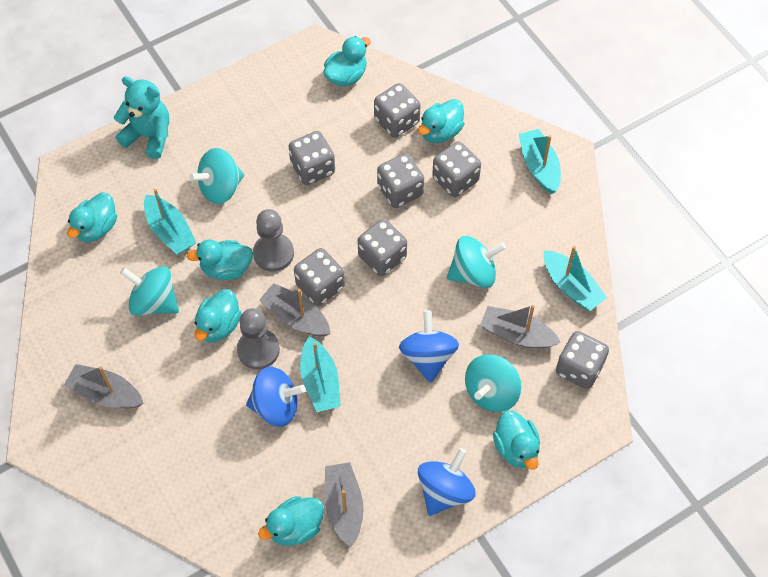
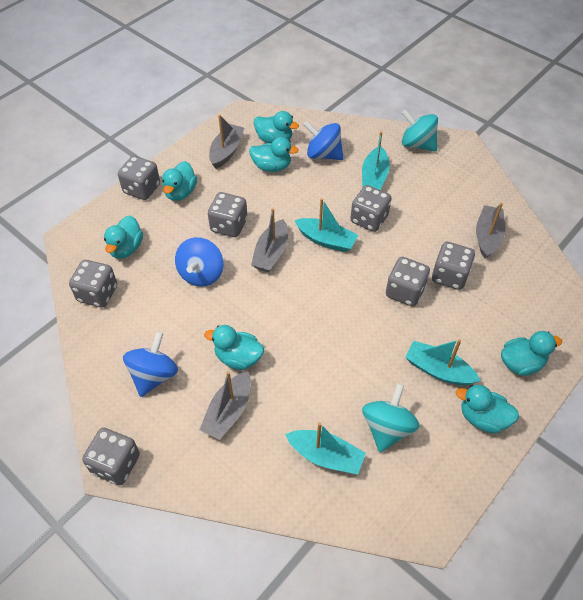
grey pawn: [237,308,280,369] [253,209,294,272] = 2 -> none = 0
turquoise spinning top: [120,266,179,316] [189,148,244,204] [447,236,506,288] [465,354,521,412] = 4 -> [362,383,420,453] [402,109,438,152] = 2
turquoise teddy bear: [114,76,169,159] = 1 -> none = 0

